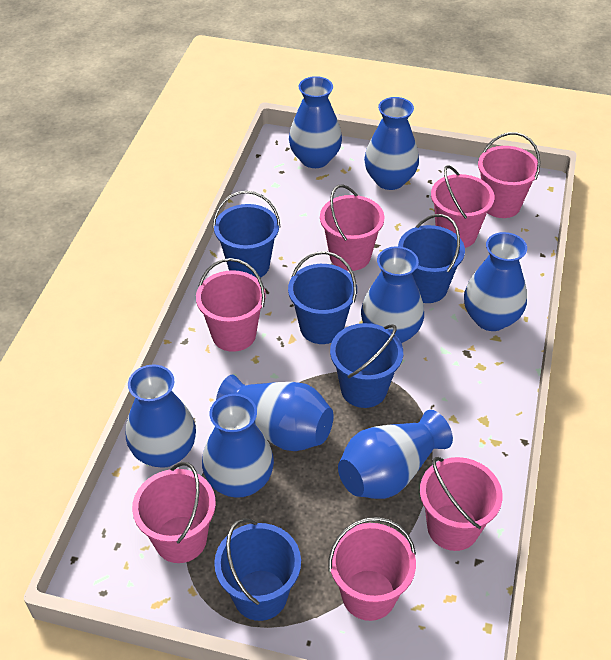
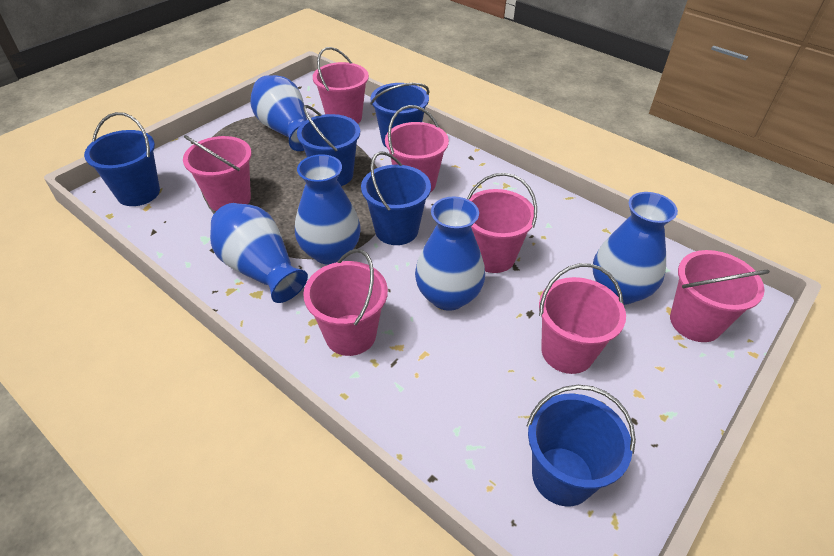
blue vase: [126,364,196,468] [202,394,274,498] [216,375,334,451] [289,76,342,168] [338,410,453,499] [361,246,424,343] [364,97,419,190] [464,232,527,331] = 8 -> [210,203,308,303] [250,75,307,151] [295,154,361,265] [415,197,485,311] [593,192,678,305] = 5

